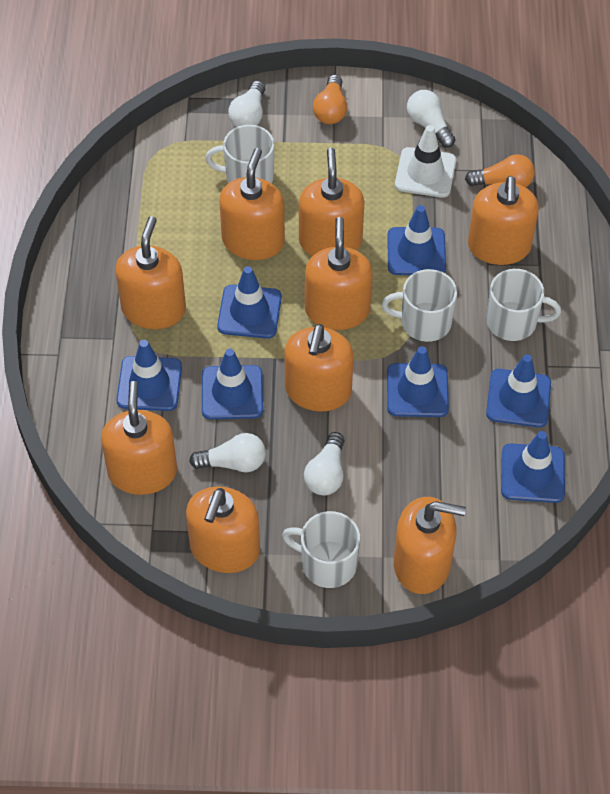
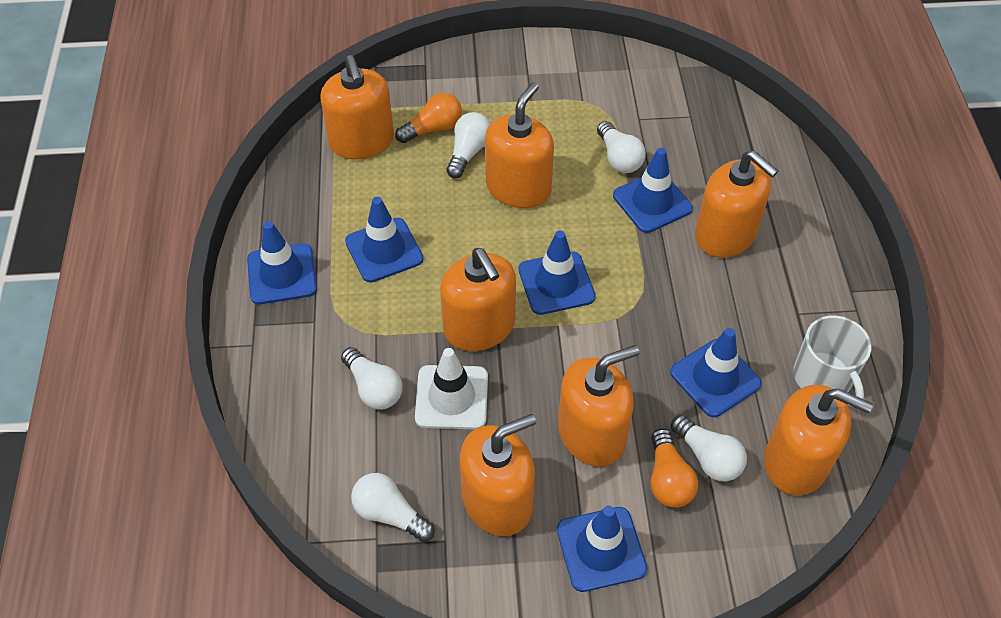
blue traffic cone: [116,340,182,411] [202,349,263,420] [217,266,282,339] [387,205,446,275] [387,346,449,417] [486,354,551,427] [501,431,565,503] = 7 -> [247,221,317,304] [345,197,423,283] [519,230,596,315] [557,506,647,592] [613,148,693,233] [670,328,762,417] = 6
orange soap dispenser: [101,381,177,495] [115,216,186,329] [186,487,260,573] [219,148,285,260] [284,324,354,412] [299,148,365,256] [305,217,373,330] [394,497,466,594] [468,176,539,265] = 9 -> [320,55,394,160] [440,248,516,351] [460,414,536,536] [485,82,554,208] [558,345,639,467] [695,150,778,258] [764,385,873,495] = 7
white light bulb: [189,433,266,472] [228,81,265,127] [304,432,345,495] [407,90,455,148] = 4 -> [341,347,403,409] [351,473,435,542] [446,112,490,178] [597,121,646,173] [671,415,747,481] = 5
white mug: [205,125,274,183] [282,511,360,588] [381,269,457,342] [486,269,561,341] = 4 -> [793,315,871,407] = 1

